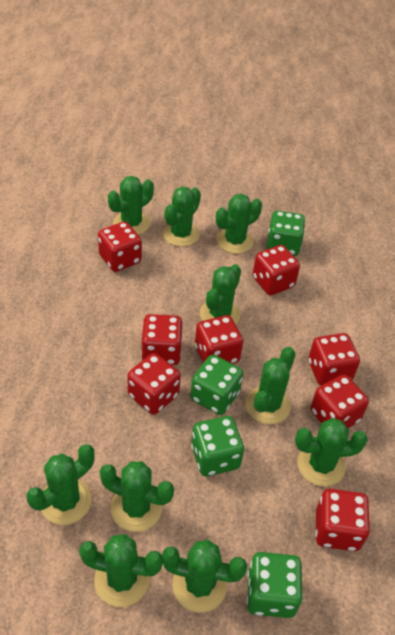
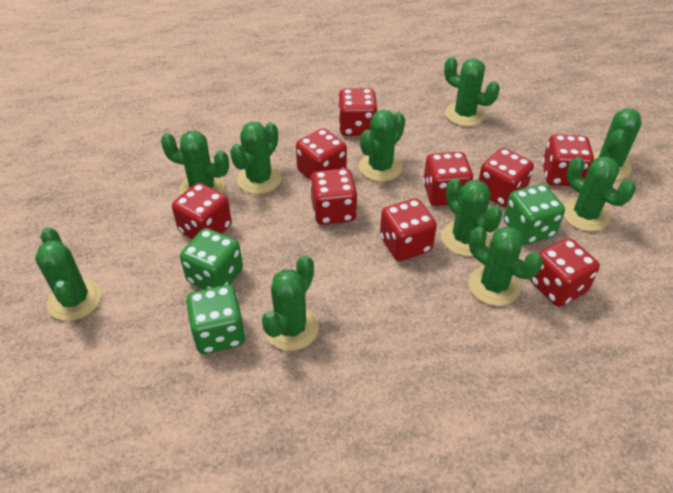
green dice: [190,355,243,415] [191,416,244,476] [247,552,303,618] [267,211,305,256] = 4 -> [180,228,243,289] [186,285,245,354] [503,184,565,245] = 3
red dice: [98,222,142,272] [127,353,181,415] [141,314,183,365] [195,315,243,364] [253,245,300,295] [308,333,360,386] [311,375,369,428] [315,489,370,551] = 8 -> [172,183,232,239] [296,128,347,180] [310,168,358,225] [338,88,378,136] [380,198,437,261] [423,152,473,206] [478,148,534,208] [530,238,600,307] [542,134,594,186] = 9

